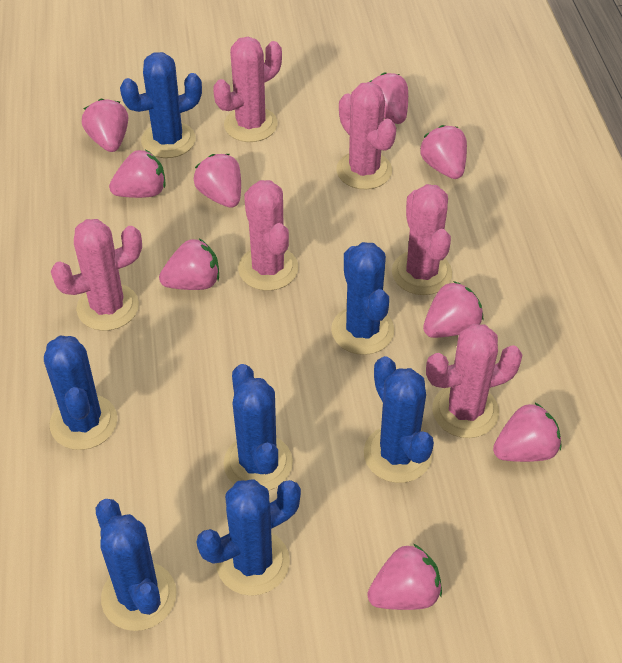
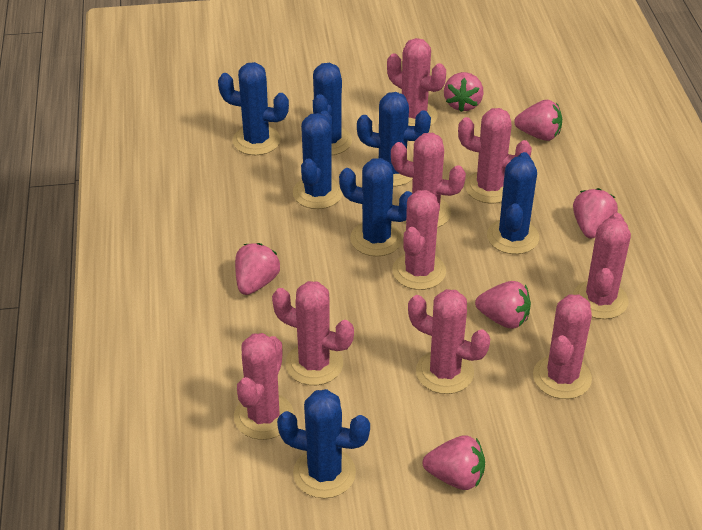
pink cactus: [51,219,142,331] [213,36,282,142] [238,180,298,291] [336,82,396,189] [392,184,452,295] [426,324,522,438] = 6 -> [234,333,294,440] [272,281,354,385] [387,38,446,126] [391,133,466,228] [392,190,446,290] [408,289,490,394] [458,108,532,204] [533,294,592,399] [573,213,631,319] = 9
pink strawberry: [82,99,128,152] [109,149,166,198] [159,238,219,290] [194,154,241,208] [367,544,442,610] [370,72,408,124] [420,125,467,179] [423,281,483,338] [493,402,561,462] = 9 -> [235,243,280,295] [423,435,485,490] [444,72,484,112] [475,281,531,329] [514,100,562,141] [573,188,618,239] = 6

